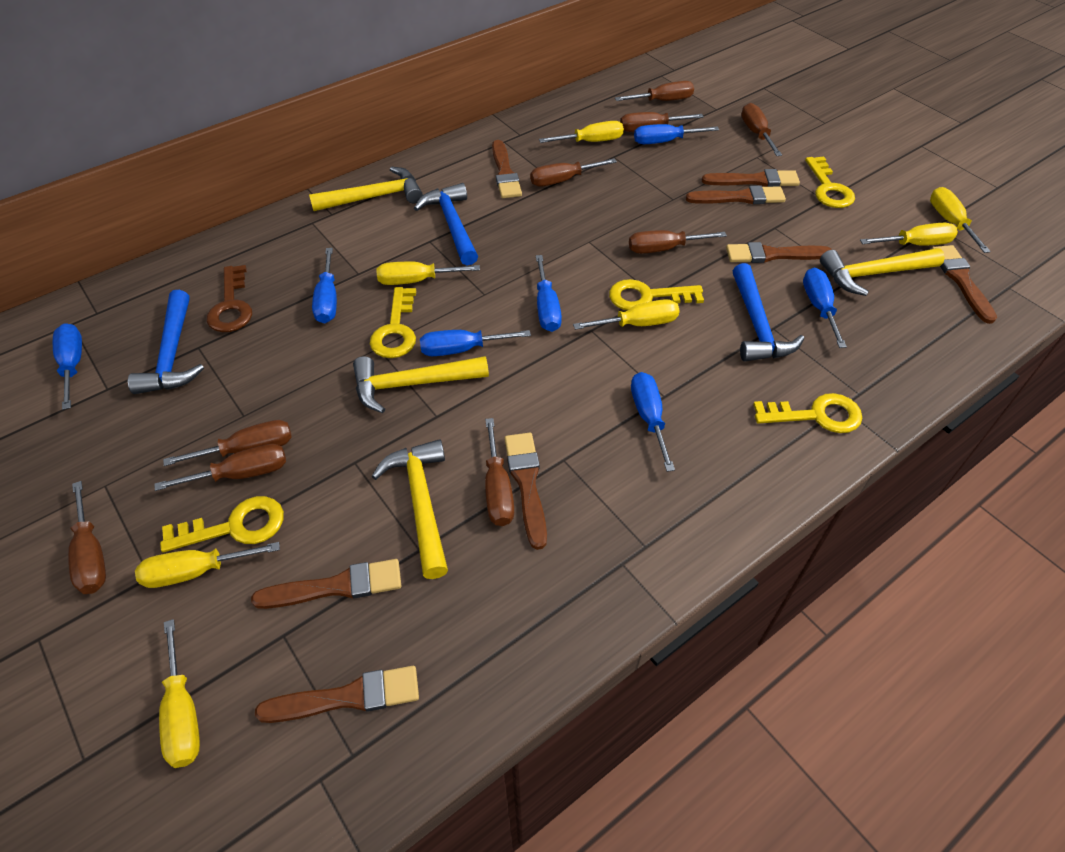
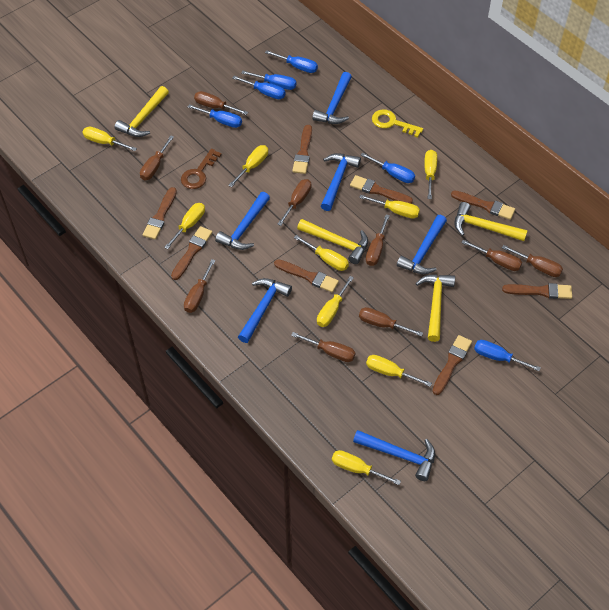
blue hammer: [128,290,204,394] [414,183,478,265] [733,263,804,362] = 3 -> [215,192,270,250] [238,278,292,343] [312,72,352,124] [321,153,361,211] [353,430,435,481] [397,215,447,274] = 6
blue screwdriver: [53,323,82,410] [312,248,337,323] [420,330,531,356] [536,255,562,332] [631,372,675,472] [634,124,719,144] [803,268,847,348] = 7 -> [188,104,242,128] [232,76,285,99] [241,71,296,90] [265,50,318,73] [361,153,415,183] [474,340,541,371] = 6
yellow key: [160,496,284,552] [370,287,416,358] [609,279,704,310] [753,393,862,433] [805,156,855,208] = 5 -> [372,109,423,138] = 1
yellow screwdriver: [135,542,280,588] [159,619,200,768] [376,262,480,285] [539,121,624,143] [573,299,680,330] [860,223,958,246] [930,187,991,253] = 7 -> [83,127,137,151] [164,203,205,249] [228,145,268,187] [294,235,349,271] [317,276,354,327] [332,450,401,485] [359,195,420,218] [366,355,432,387] [424,150,437,199] = 9

